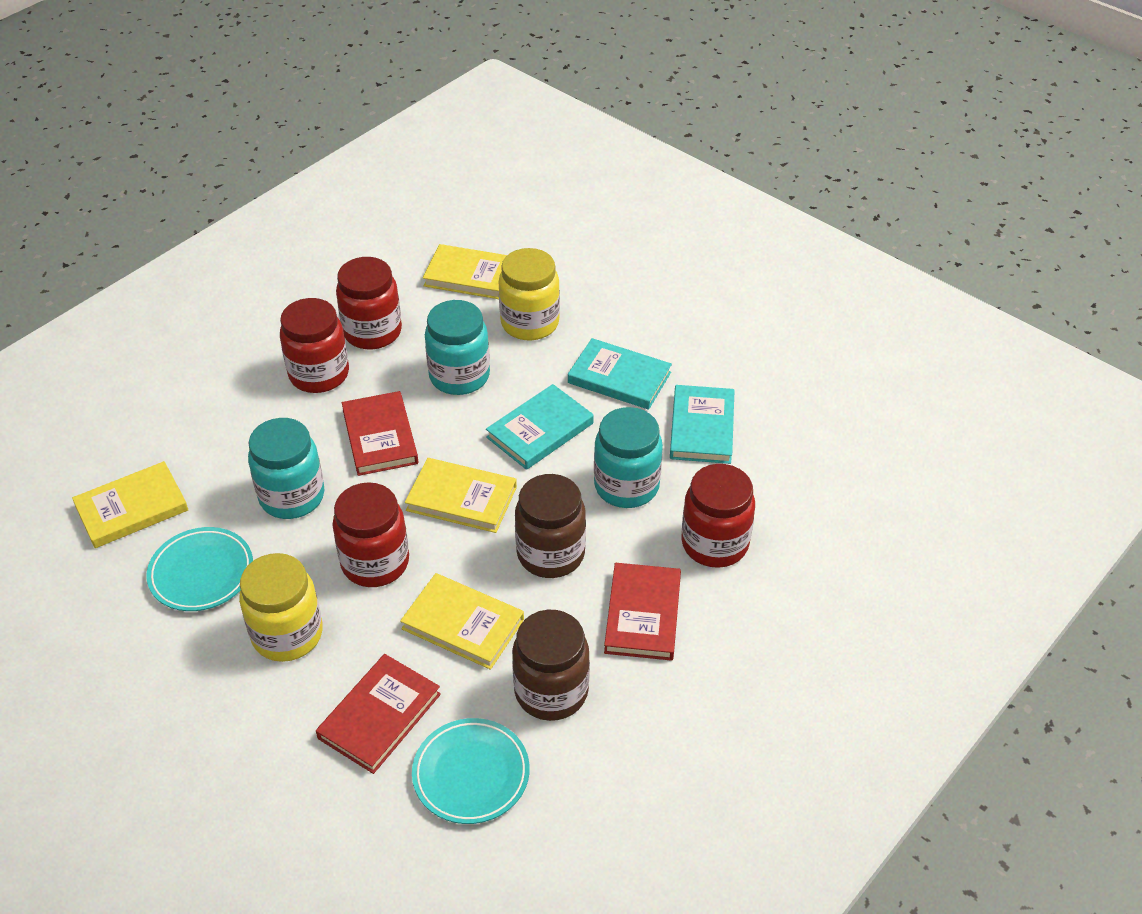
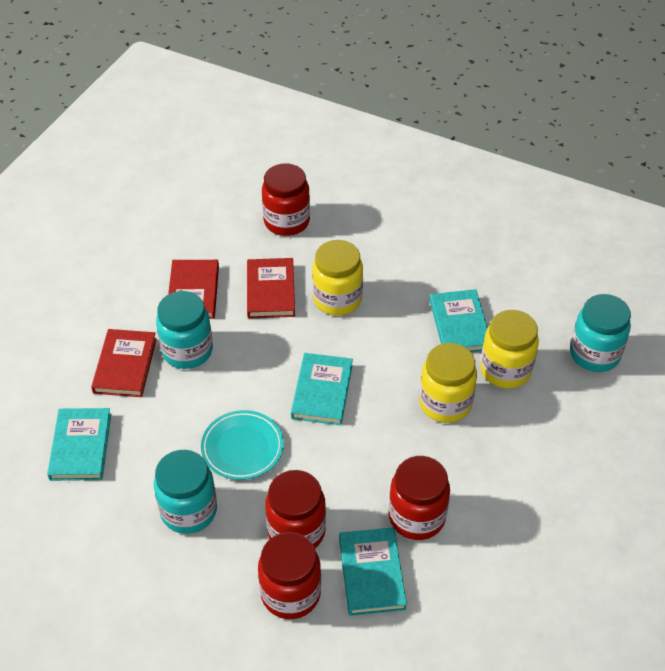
brown jar: [512,610,590,721] [515,474,586,578] = 2 -> none = 0
turquoise book: [486,384,594,470] [568,338,672,410] [670,385,735,464] = 3 -> [47,408,111,481] [291,353,353,425] [339,527,407,616] [430,289,488,353] = 4
turquoise plate: [146,527,253,611] [412,718,530,824] = 2 -> [201,410,284,480] = 1
yellow book: [72,461,188,548] [400,573,524,670] [405,458,517,533] [423,244,507,299] = 4 -> none = 0
yellow jar: [239,553,323,662] [499,248,560,340] = 2 -> [312,240,363,316] [419,343,477,423] [480,310,539,389] = 3

